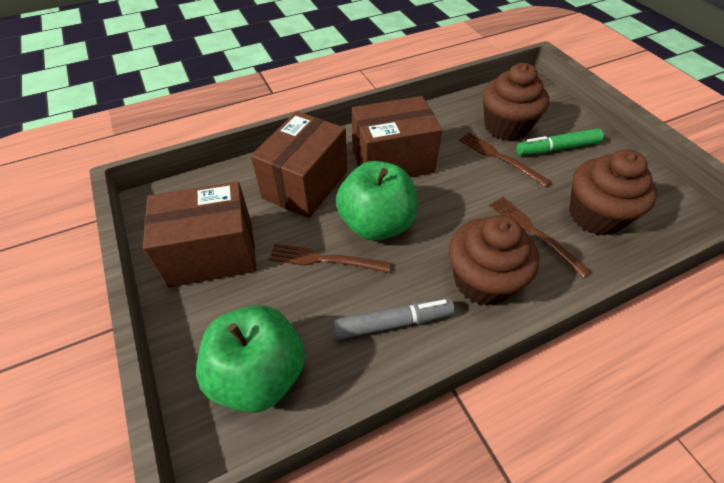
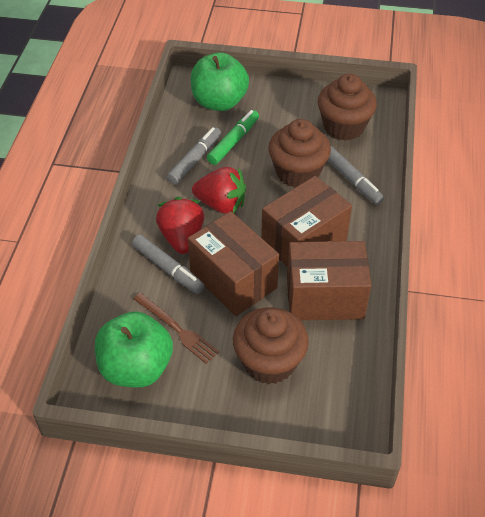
brown fork: [269,244,391,273] [459,132,552,187] [490,197,591,278] = 3 -> [134,293,219,364] = 1
grey marker: [333,298,455,340] = 1 -> [132,235,205,294] [167,127,221,185] [328,146,384,205] = 3
red strawberry: none = 0 -> [156,197,204,254] [192,167,246,214] = 2

